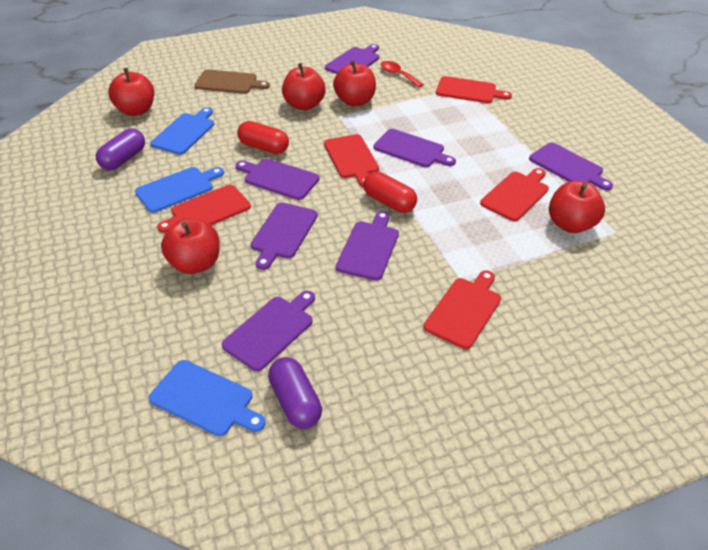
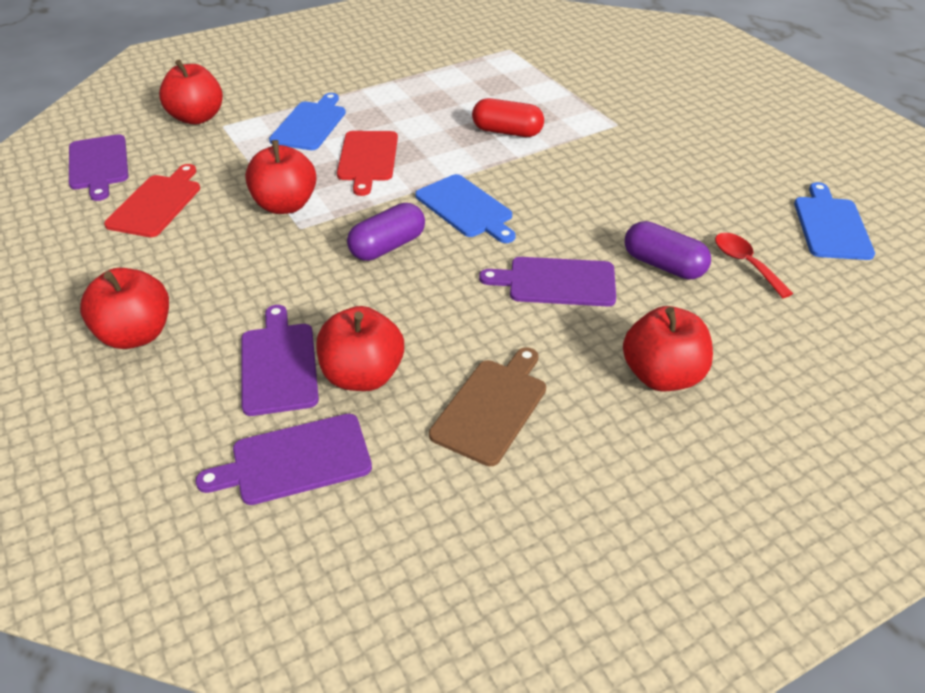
purple cutting board: [222,291,315,371] [236,158,320,200] [251,202,318,270] [325,44,379,74] [336,211,399,281] [373,129,456,167] [529,143,613,190] = 7 -> [69,134,129,201] [195,414,372,505] [241,305,319,416] [479,257,616,306] = 4
red capsule: [237,121,289,154] [363,172,417,213] = 2 -> [472,98,544,137] = 1
red cutting board: [157,185,251,233] [324,134,379,187] [423,270,501,349] [436,76,512,103] [480,168,549,221] = 5 -> [104,164,200,237] [337,131,398,196] = 2

